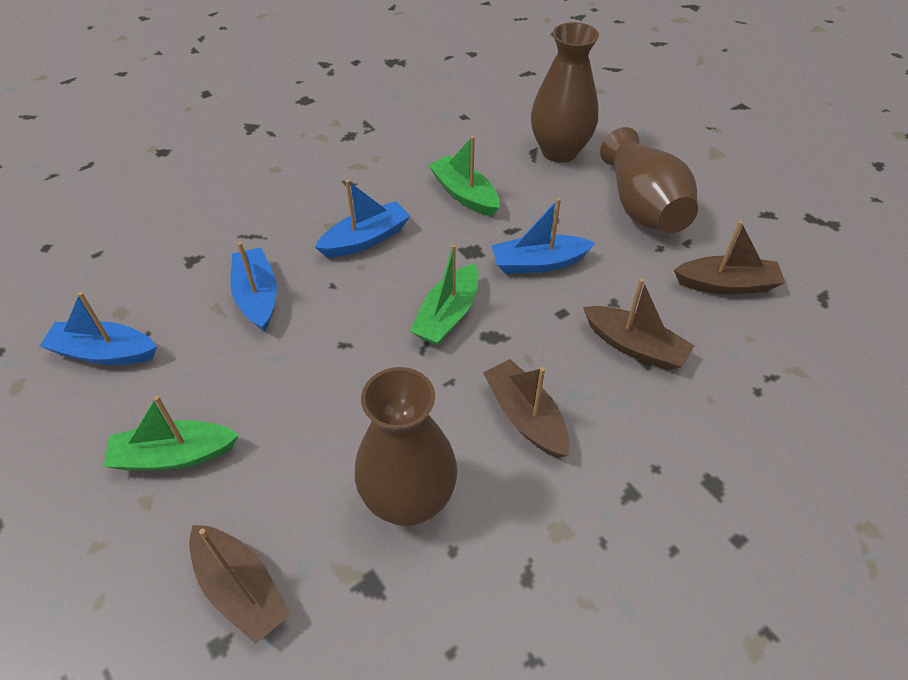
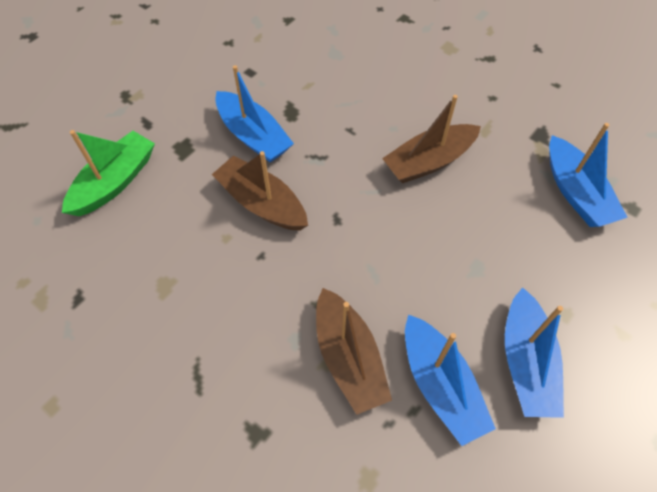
brown boat: [189,525,291,644] [483,359,570,458] [583,278,694,371] [674,221,785,294] = 4 -> [212,151,308,231] [316,288,392,415] [382,95,481,183] = 3
brown vase: [355,367,458,526] [531,22,599,163] [600,127,698,233] = 3 -> none = 0
green boat: [104,396,239,471] [410,244,478,346] [428,136,500,216] = 3 -> [62,130,155,216] = 1

